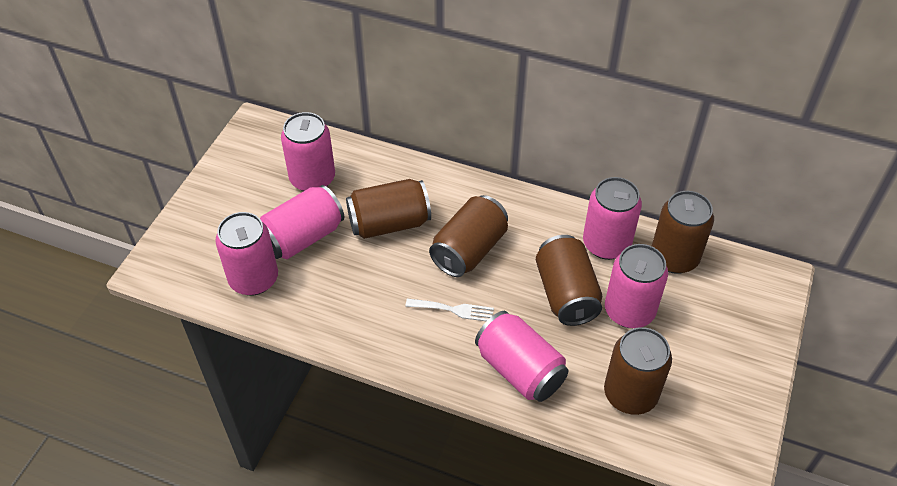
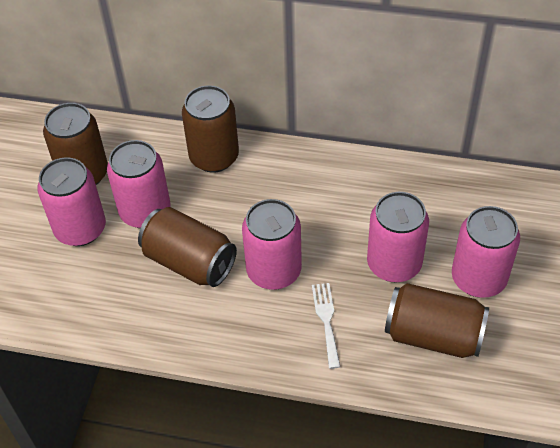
brown can: [346,179,431,239] [429,195,508,277] [536,235,603,326] [604,327,672,415] [652,191,714,274] = 5 -> [43,103,108,185] [138,207,237,287] [182,85,239,173] [385,283,489,358] = 4
pink can: [215,212,278,296] [260,185,344,259] [281,112,335,191] [475,311,568,402] [583,177,642,260] [605,244,668,328] = 6 -> [37,157,106,246] [107,140,171,228] [242,199,302,290] [367,192,429,282] [452,206,520,298] = 5

